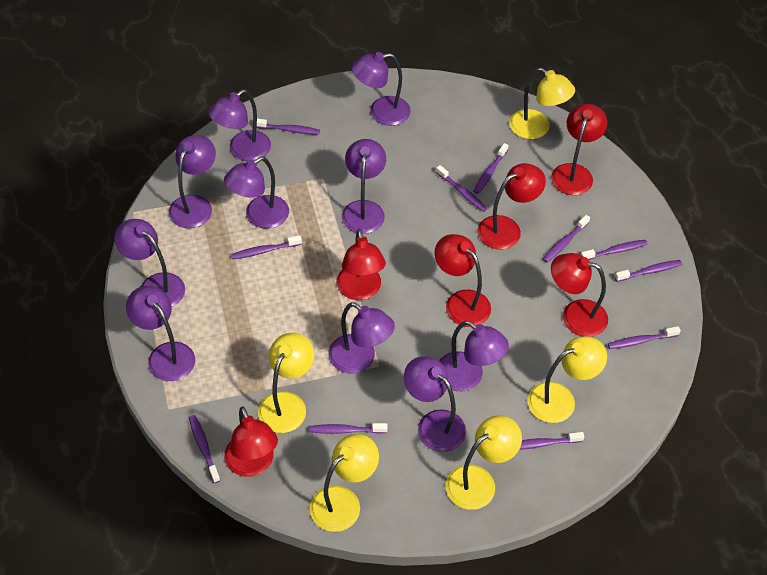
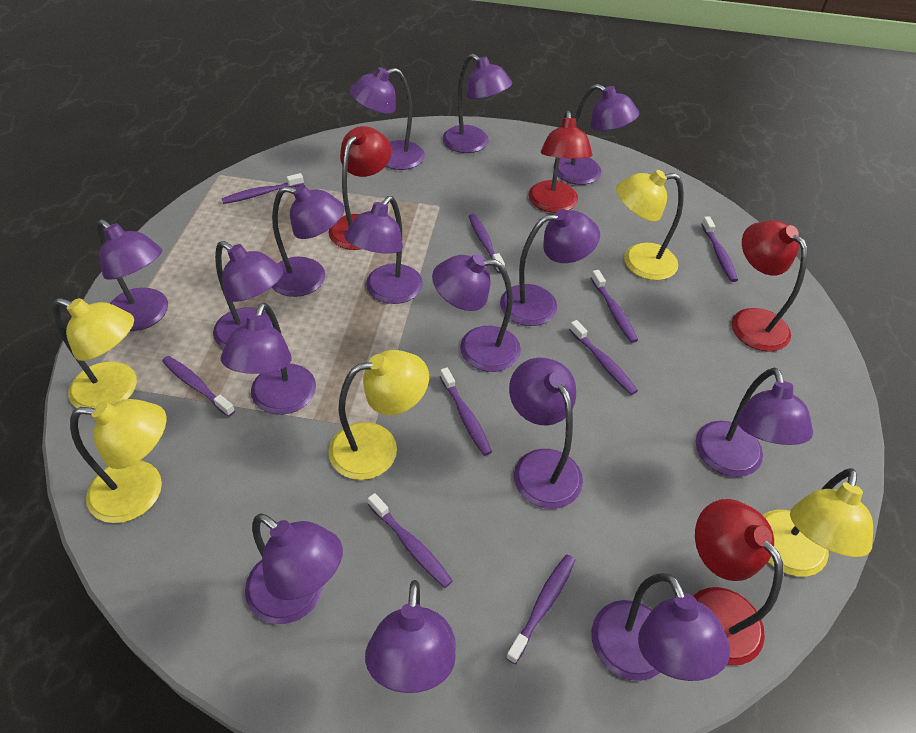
purple lamp: [114,219,185,307] [126,286,195,381] [169,135,216,228] [208,89,271,161] [224,157,289,228] [328,302,395,373] [342,139,386,234] [352,52,411,126] [404,356,466,452] [439,320,509,391] = 10 -> [97,219,168,331] [213,241,283,349] [221,302,316,415] [245,513,343,624] [272,185,344,297] [344,196,423,304] [350,67,425,170] [365,580,456,693] [432,254,521,372] [442,54,512,153] [500,209,600,326] [509,358,583,509] [553,84,639,185] [591,573,730,681] [696,367,813,477] = 15
purple toothbrush: [189,415,220,483] [231,235,302,259] [257,119,320,135] [309,423,387,434] [436,165,487,212] [473,143,509,194] [519,432,584,450] [543,215,590,263] [581,240,647,260] [608,326,681,349] [615,260,682,282] = 11 -> [162,356,235,417] [222,173,304,204] [368,493,453,588] [440,367,492,456] [469,214,505,273] [506,555,575,664] [569,320,638,395] [591,270,638,343] [701,216,738,282] = 9
red lamp: [224,407,278,477] [337,229,386,300] [435,234,491,327] [477,163,546,249] [551,104,607,195] [551,253,608,337] = 6 -> [329,126,391,250] [528,111,593,213] [693,499,783,665] [732,220,808,352] = 4

